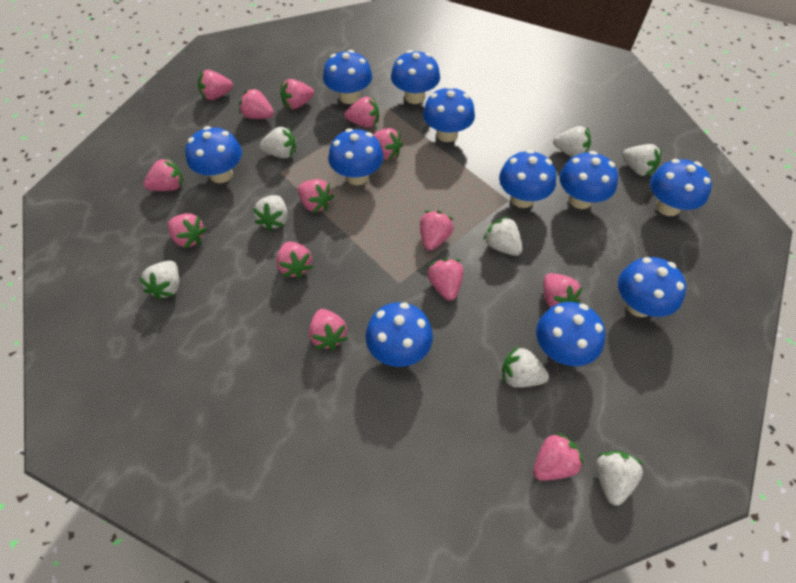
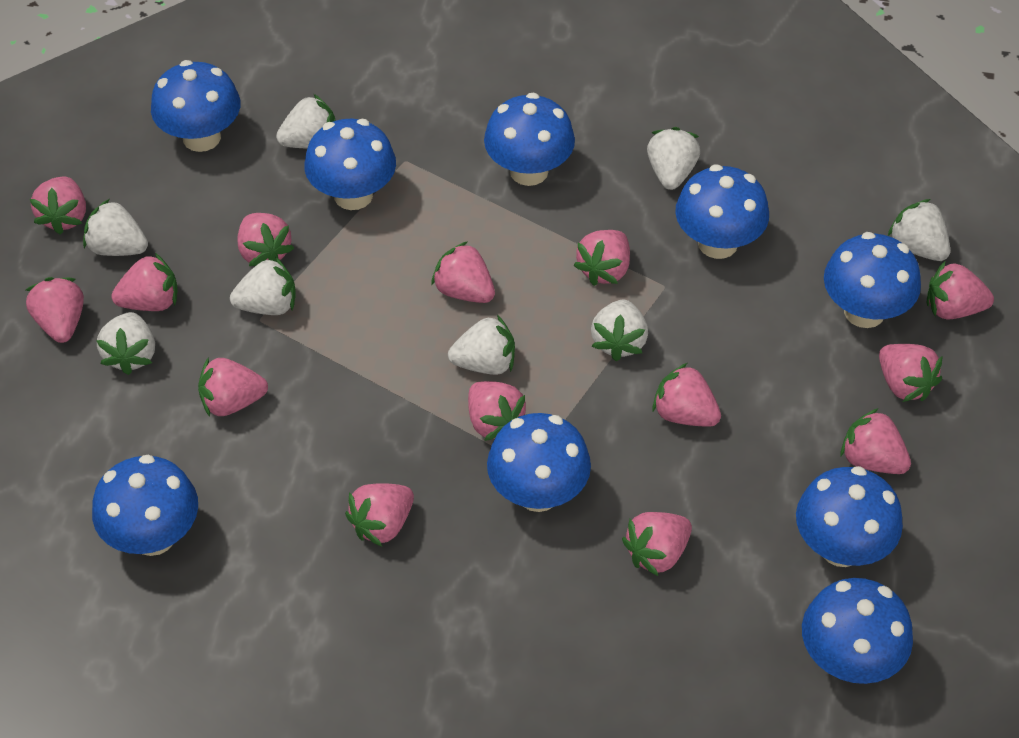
blue mushroom: [186,126,242,183] [323,50,372,104] [328,128,383,185] [366,302,433,367] [391,50,440,104] [423,86,475,142] [499,150,556,208] [536,302,605,366] [560,151,618,209] [618,257,686,317] [650,159,712,216] = 11 -> [92,455,198,556] [151,60,241,152] [304,119,396,210] [484,92,575,186] [487,413,591,512] [675,164,769,259] [796,466,903,567] [802,578,913,684] [824,232,921,328] = 9

